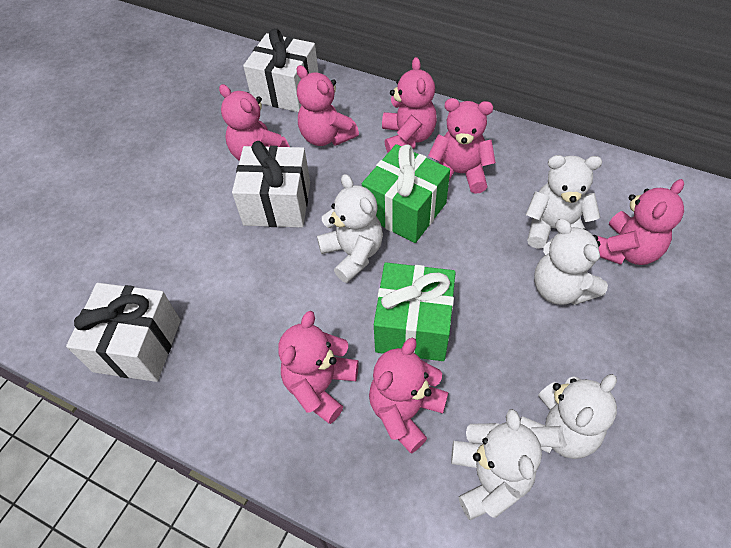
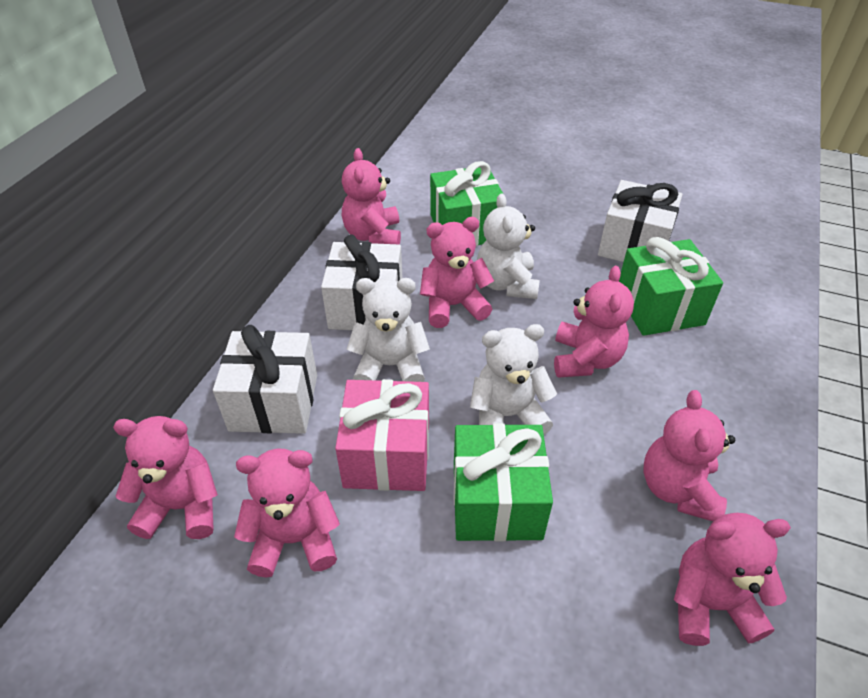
green gift: [362,144,450,243] [374,263,456,361] = 2 -> [430,161,503,246] [454,423,553,541] [619,237,723,336] = 3
pink gift: none = 0 -> [335,379,429,491] = 1
white teddy bear: [317,174,383,283] [451,409,542,520] [520,374,617,459] [526,155,602,249] [534,219,608,305] = 5 -> [346,278,430,382] [470,324,557,435] [477,193,540,299] = 3

